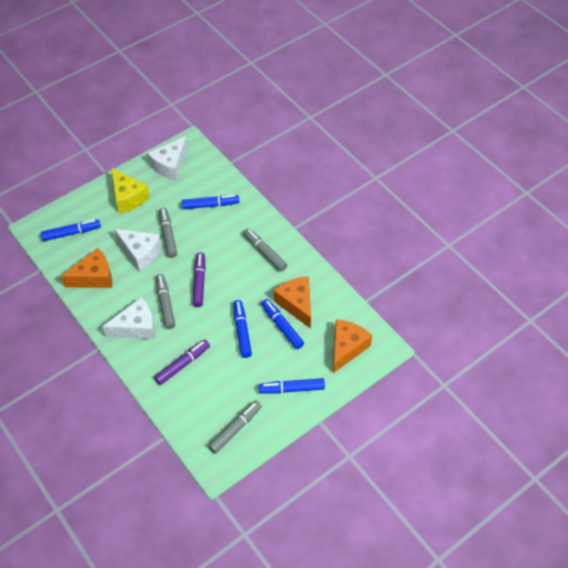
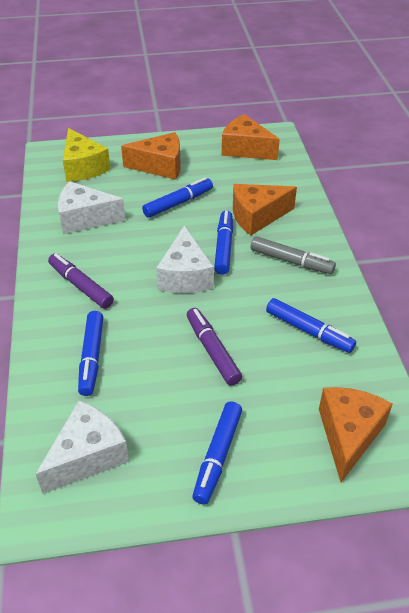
grey marker: [156,274,175,329] [159,208,177,258] [208,400,262,454] [243,228,287,271] = 4 -> [250,236,336,274] = 1
orange cheese: [61,248,112,288] [274,277,311,329] [333,319,372,373] = 3 -> [121,132,180,180] [222,114,280,160] [233,184,297,235] [319,387,393,482] = 4

